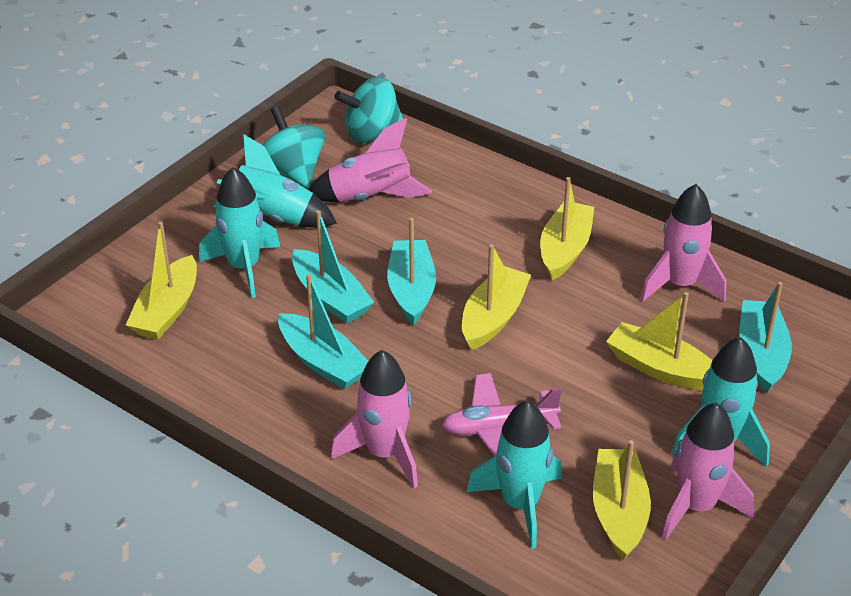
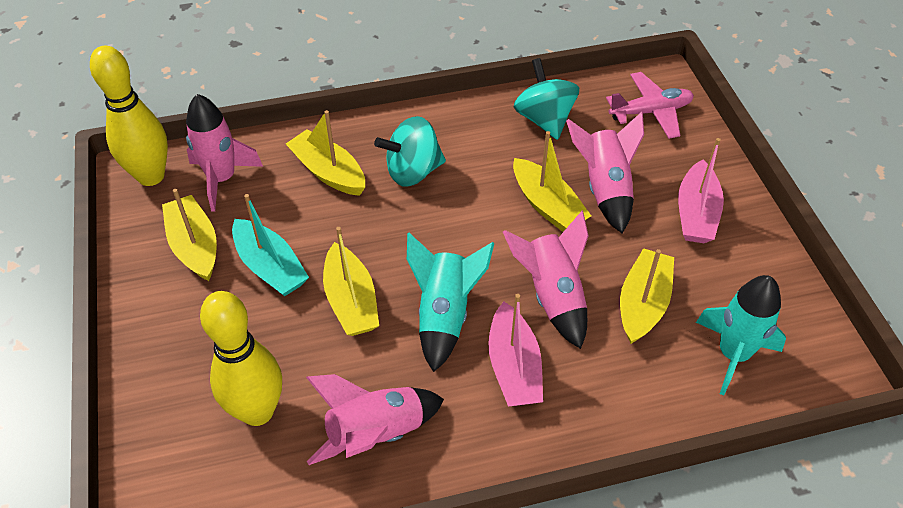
pink boat: none = 0 -> [488,294,543,406] [678,138,724,243] = 2
turquoise boat: [278,274,368,389] [292,210,374,324] [387,218,436,325] [739,282,792,393] = 4 -> [232,194,309,297] = 1
turquoise rocket: [199,167,280,298] [213,134,337,228] [467,400,562,549] [671,337,770,467] = 4 -> [407,233,495,372] [696,275,786,395] = 2
yellow bowling pin: none = 0 -> [90,46,168,186] [200,291,282,426] = 2

